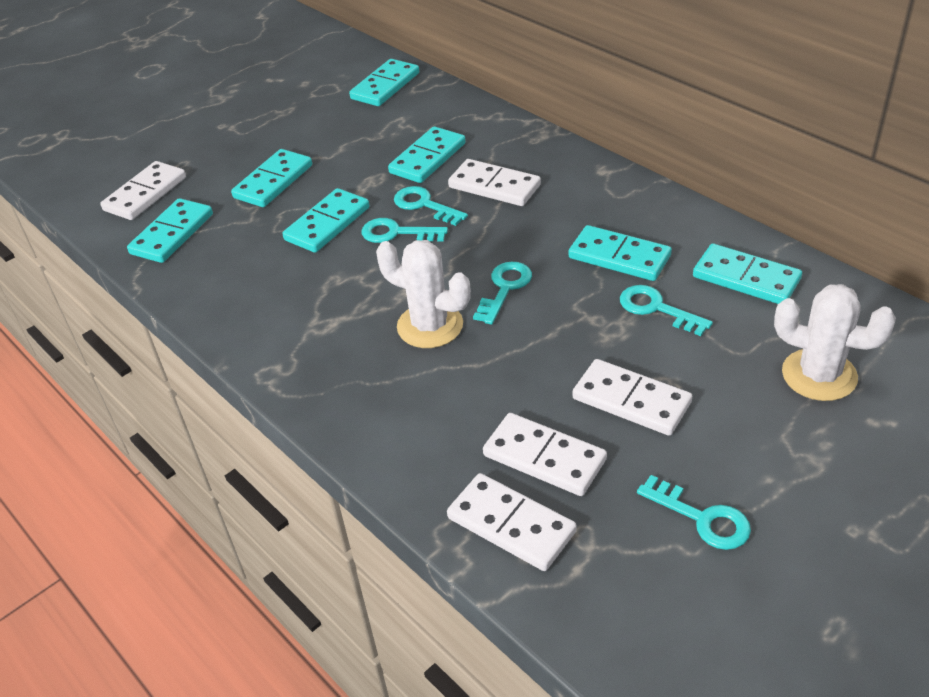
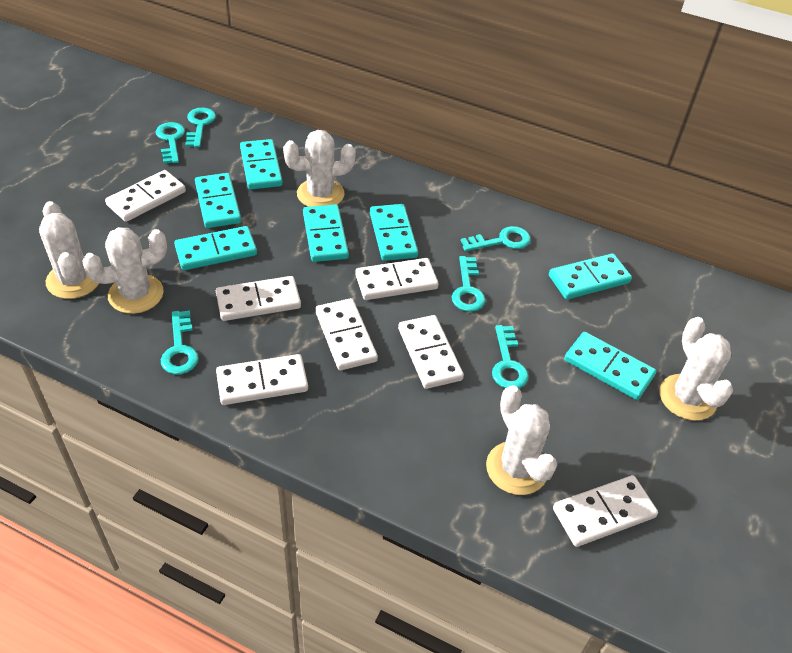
turquoise key: [362,218,448,243] [394,186,468,226] [473,262,532,325] [620,285,713,336] [637,475,751,550] = 5 -> [156,122,185,164] [161,311,198,374] [185,108,216,147] [452,256,485,312] [461,226,531,251] [492,325,529,389] = 6
white cactus: [376,240,471,348] [774,284,896,401] = 2 -> [39,201,99,299] [82,227,167,314] [283,130,356,207] [486,385,557,495] [659,317,733,421] = 5
white domino: [100,161,186,220] [447,473,577,571] [448,159,541,206] [483,413,607,496] [572,359,692,436] = 5 -> [105,170,186,222] [216,276,301,321] [216,354,308,405] [315,298,378,370] [355,258,439,300] [398,315,464,389] [553,475,658,547] = 7

